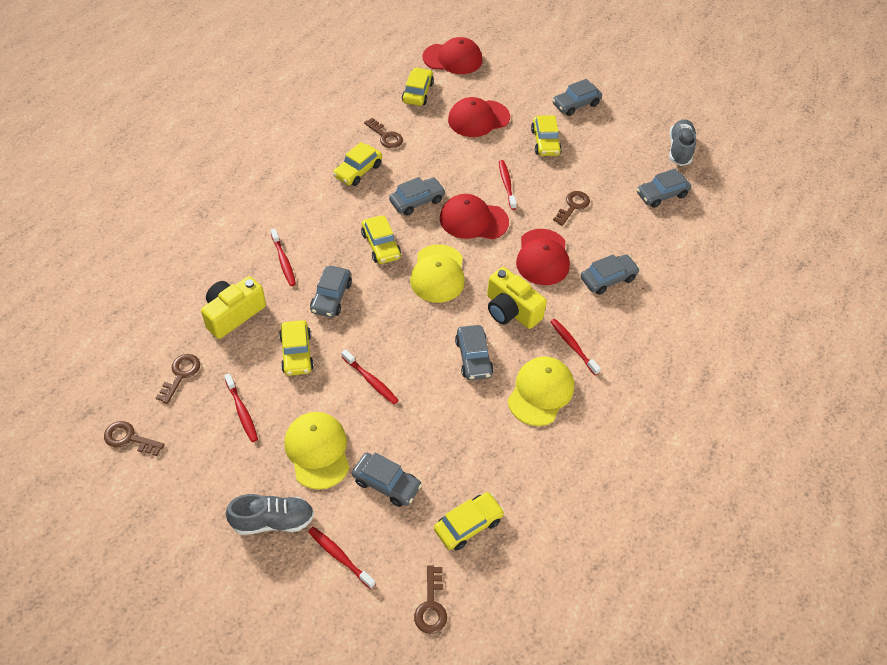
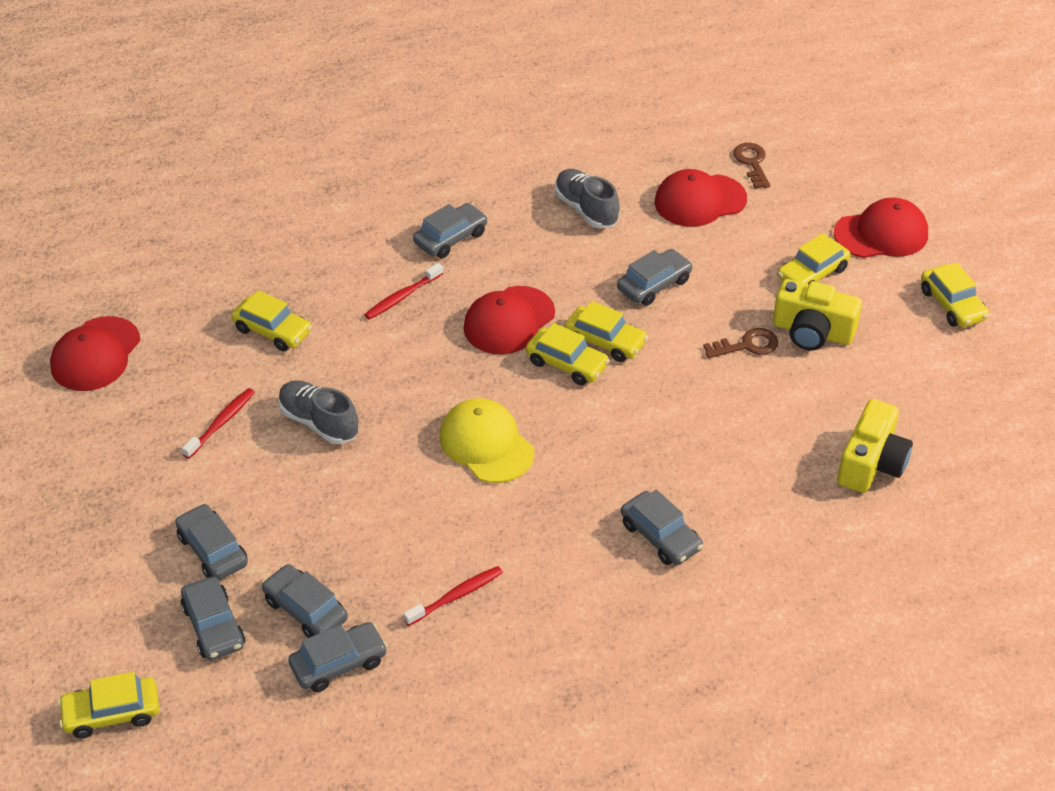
brown key: [104,421,165,456] [156,354,200,404] [364,118,403,148] [414,565,447,634] [553,191,590,226] = 5 -> [703,328,778,358] [733,143,770,189] = 2
red toothbrush: [224,373,258,442] [270,229,296,286] [308,527,376,589] [342,349,399,404] [499,160,517,210] [550,319,601,375] = 6 -> [182,388,255,459] [364,263,443,320] [403,566,503,626] = 3
yellow cap: [284,412,349,490] [410,244,465,303] [507,356,574,426] = 3 -> [439,398,534,483] = 1

